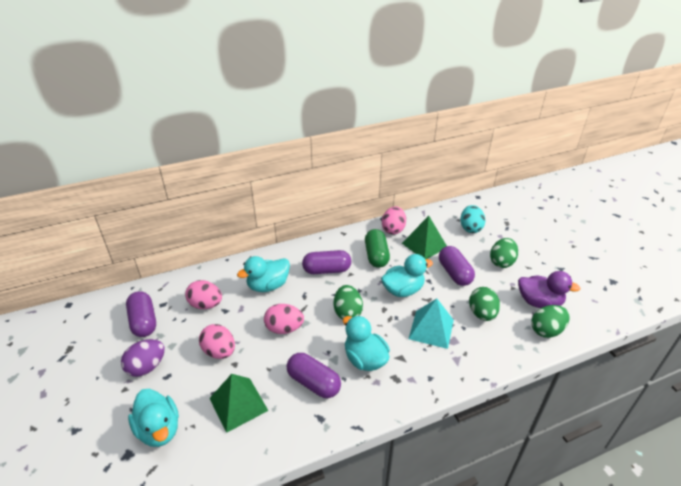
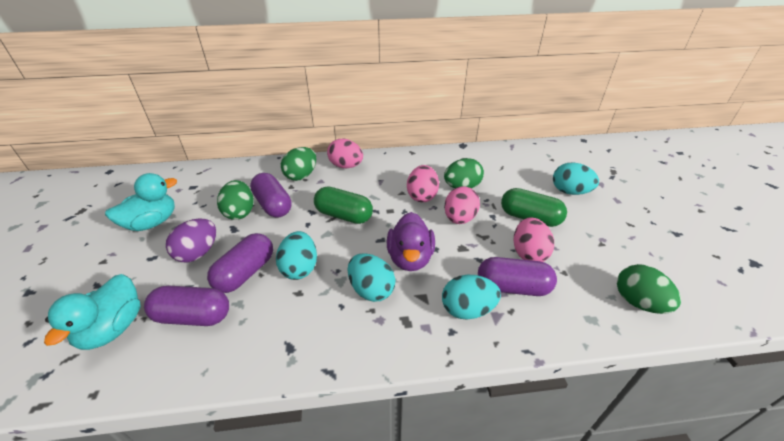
green capsule: [365,229,390,268] = 1 -> [314,186,373,224] [501,188,567,227] = 2
green pyramid: [210,374,268,433] [402,216,447,259] = 2 -> none = 0
turquoise duck: [128,389,179,447] [237,256,290,292] [343,316,390,371] [381,254,433,297] = 4 -> [44,274,141,350] [105,173,177,231] = 2
turquoise egg: [460,205,485,233] = 1 -> [276,231,317,280] [348,253,395,302] [442,275,501,320] [553,162,599,195] = 4
turquoise pyramid: [409,298,454,349] = 1 -> none = 0

